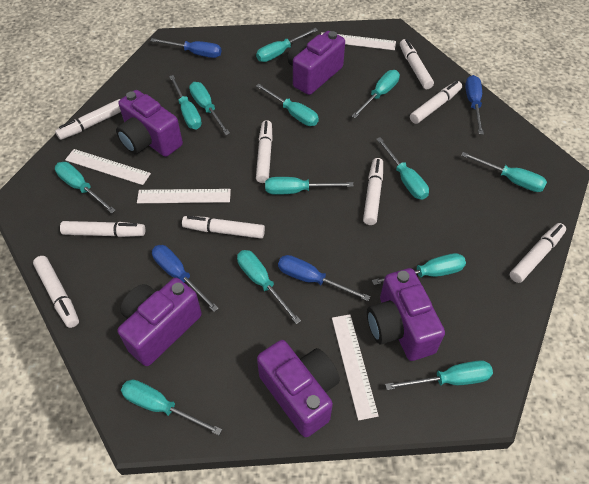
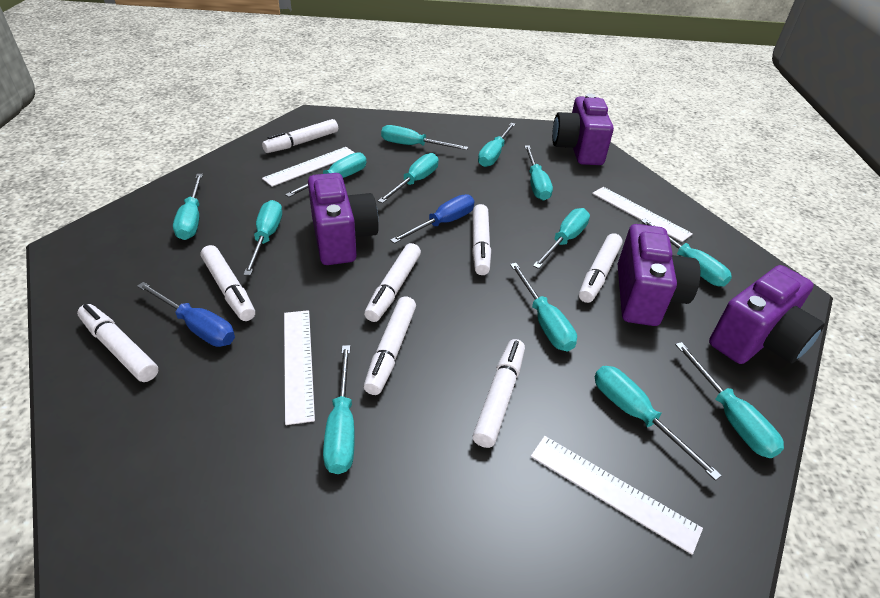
blue screwdriver: [150,38,221,58] [152,245,219,312] [278,255,370,301] [465,75,484,135] = 4 -> [137,282,235,347] [390,194,475,244] = 2
purple camera: [116,90,183,157] [118,278,202,366] [257,340,340,437] [287,31,345,95] [367,268,445,361] = 5 -> [308,173,379,265] [552,93,614,165] [618,224,700,326] [709,265,825,364] = 4
white marker: [33,256,79,328] [55,99,121,140] [60,221,145,237] [182,216,265,239] [256,120,273,183] [363,158,383,225] [400,39,434,89] [410,81,462,124] [510,223,566,283] = 9 -> [77,304,159,382] [201,245,255,321] [262,119,338,153] [364,243,421,322] [364,296,416,395] [472,204,491,275] [472,339,525,448] [579,233,623,303] = 8

